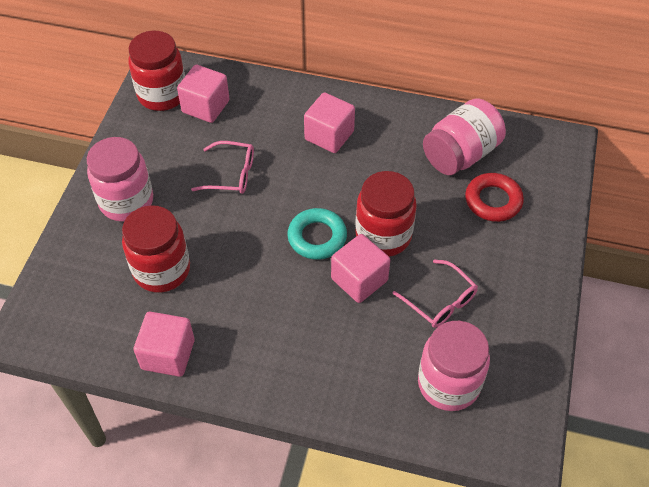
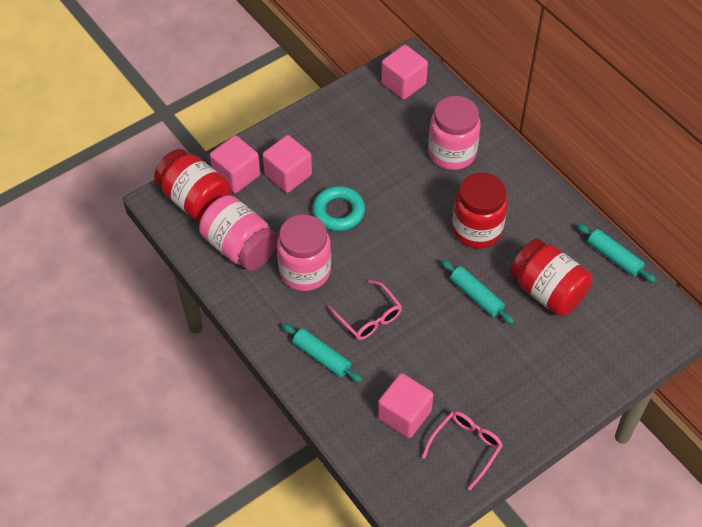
red ring: [465,173,524,222] = 1 -> none = 0
turquoise rolling pin: none = 0 -> [282,323,363,383] [441,260,514,324] [577,223,656,283] = 3

